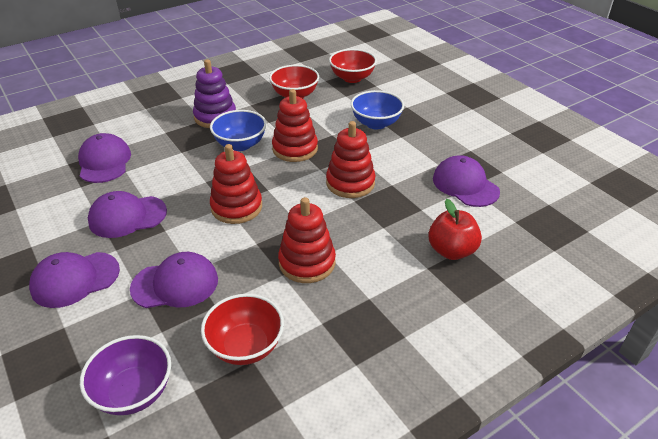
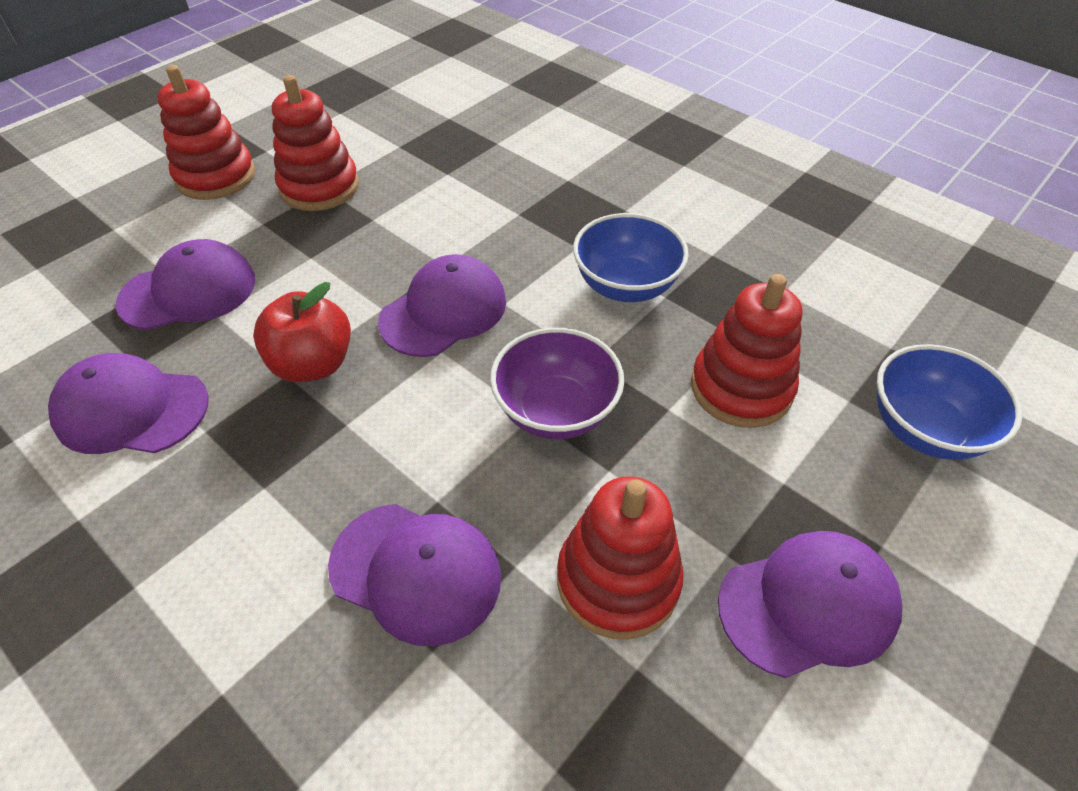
purple stacking toy: [193,59,236,128] = 1 -> none = 0
red bowl: [201,294,284,365] [269,65,319,98] [329,49,377,83] = 3 -> none = 0

